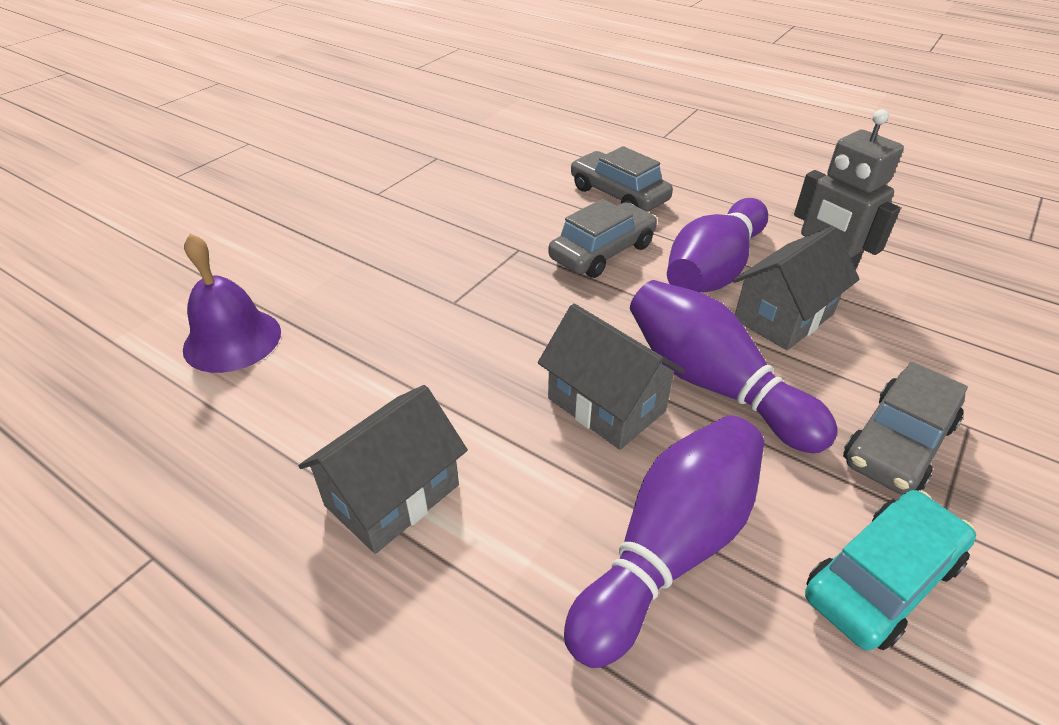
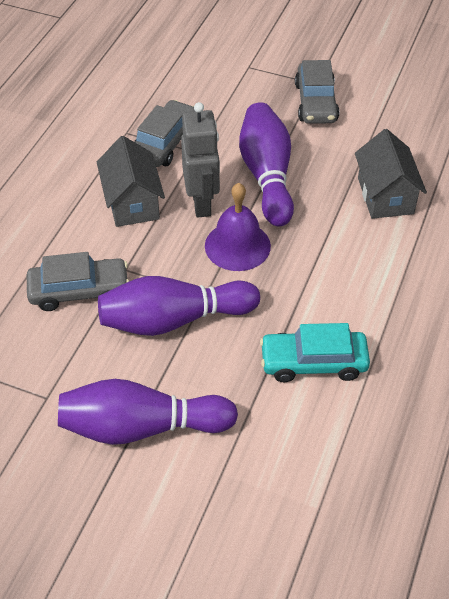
grey house: [299,385,468,554] [538,303,685,450] [733,226,860,350] = 3 -> [97,136,165,227] [355,129,427,219] = 2

